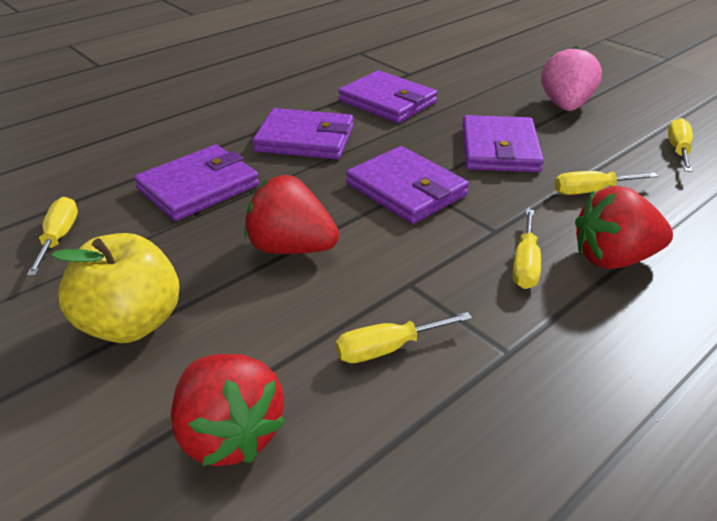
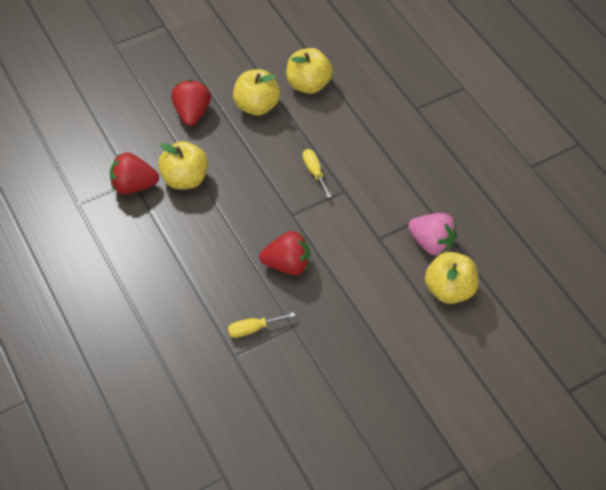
purple wallet: [134,145,259,221] [253,108,353,159] [338,70,438,123] [346,146,469,224] [462,115,544,172] = 5 -> none = 0
yellow apple: [51,233,180,343] = 1 -> [158,141,208,189] [233,69,280,116] [286,48,333,94] [425,252,479,304] = 4
yellow screwdriver: [27,197,78,276] [336,312,472,363] [513,209,541,289] [554,171,658,195] [668,118,693,172] = 5 -> [228,312,295,338] [302,149,332,198] = 2

